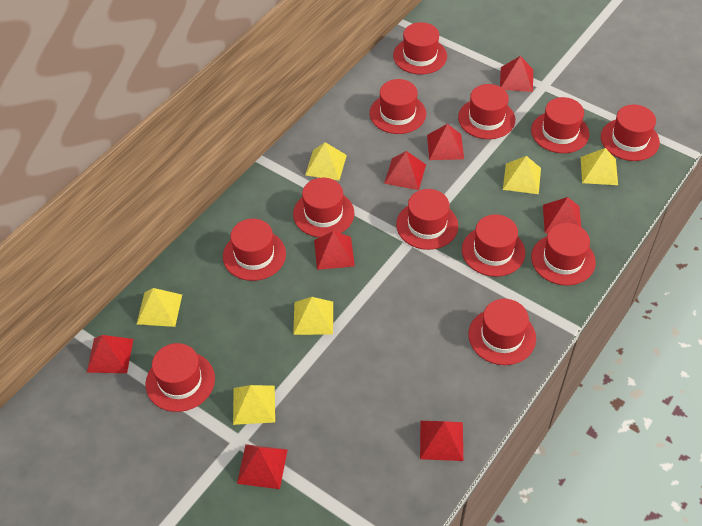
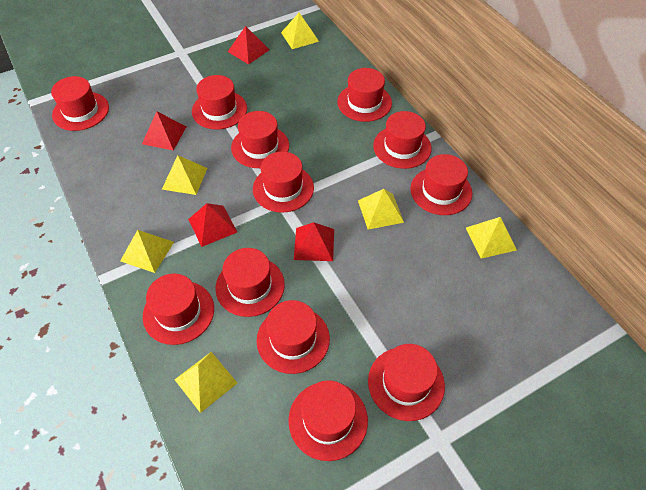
red pyramid: [87,335,133,373] [237,444,288,489] [314,231,355,270] [384,151,426,190] [420,421,463,461] [427,124,464,160] [500,56,533,92] [543,197,581,233] = 8 -> [142,111,186,151] [188,203,237,247] [228,26,269,65] [294,222,334,261] = 4

